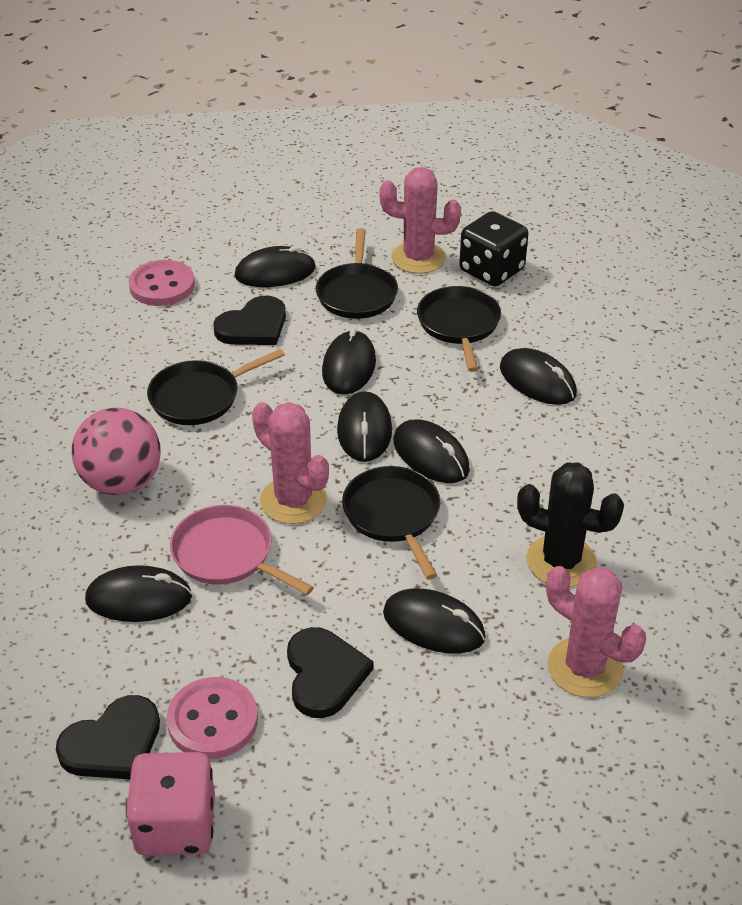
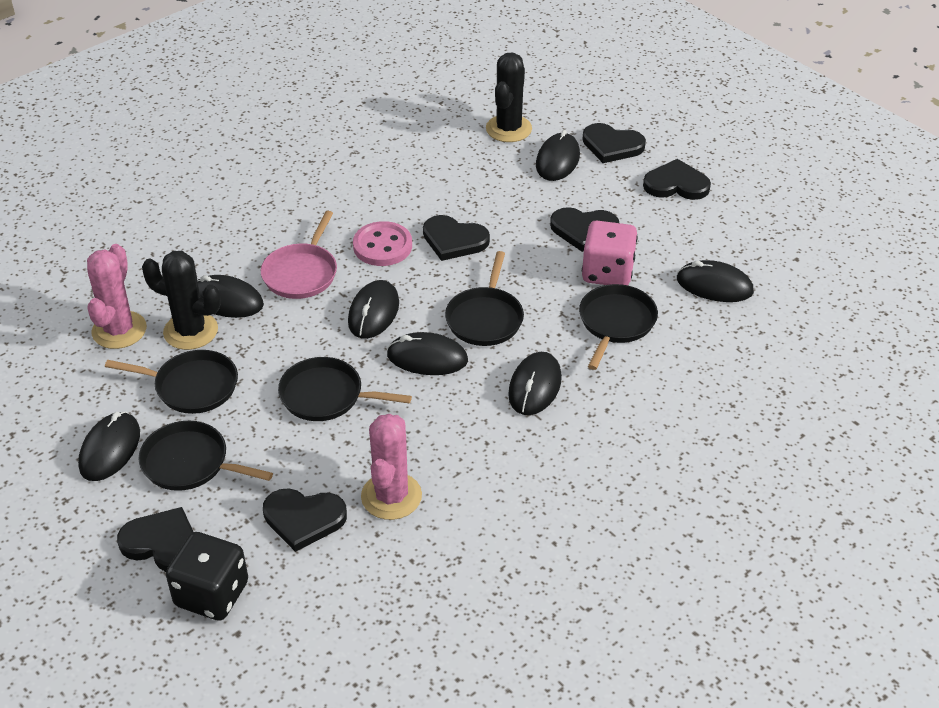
black cactus: [517,462,624,587] = 1 -> [142,251,221,350] [486,53,532,142] = 2
black heart: [56,695,160,779] [213,296,286,345] [287,627,373,718] = 3 -> [117,507,193,572] [263,488,347,552] [423,215,490,261] [550,207,619,252] [582,123,646,163] [643,159,711,200] = 6
black pan: [147,349,285,425] [316,228,398,319] [342,466,440,580] [417,286,501,372] = 4 -> [105,350,238,414] [138,421,273,491] [278,357,412,421] [445,251,524,346] [579,284,658,370] = 5
pink ball: [72,407,161,495] = 1 -> none = 0
pink button: [129,260,195,306] [166,677,258,759] = 2 -> [353,221,412,266] = 1
pink cactus: [252,402,329,524] [379,167,461,274] [546,566,646,698] = 3 -> [87,244,147,349] [361,414,422,520] = 2

